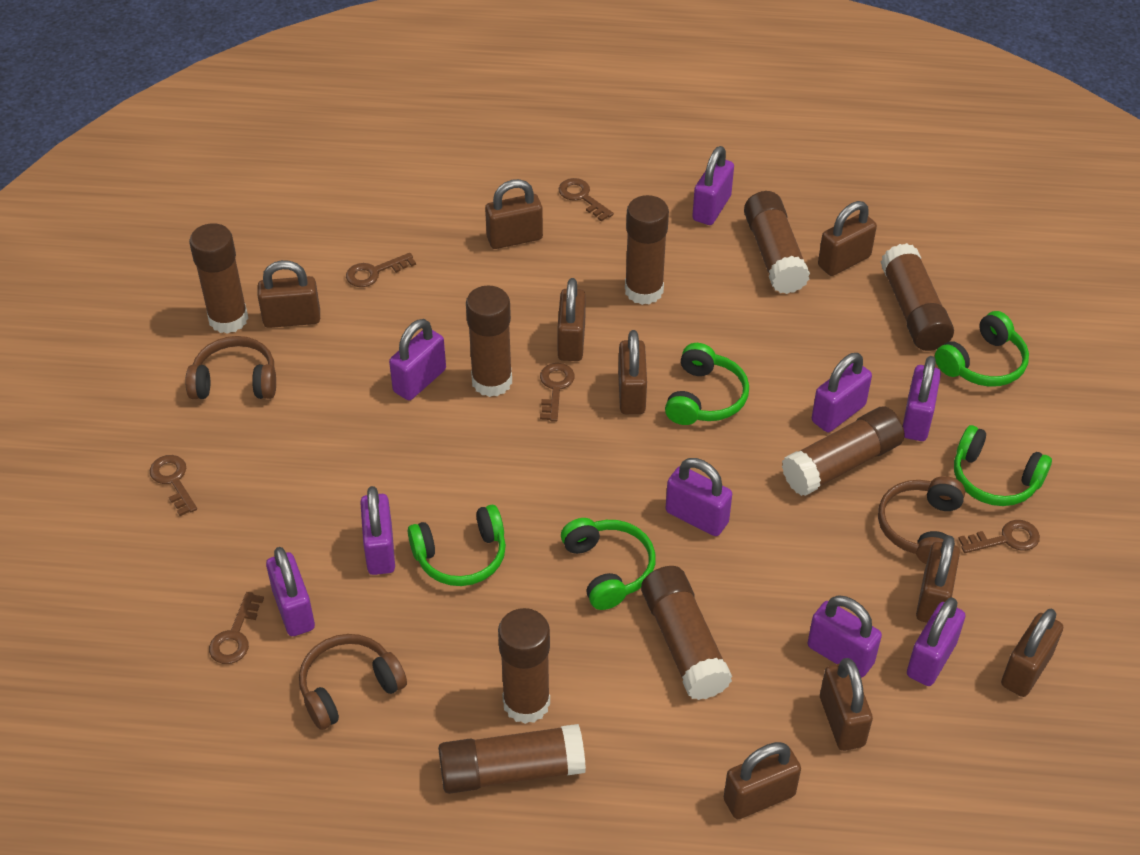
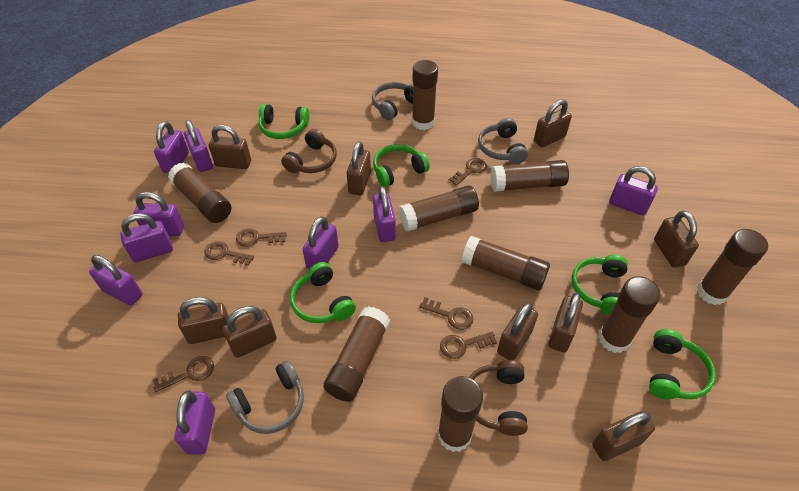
brown headphones: [186,336,276,399] [299,634,407,730] [878,476,965,564] = 3 -> [281,129,337,173] [469,360,528,436] = 2
grey headphones: none = 0 -> [226,360,304,434] [372,82,413,120] [478,118,528,164] = 3

